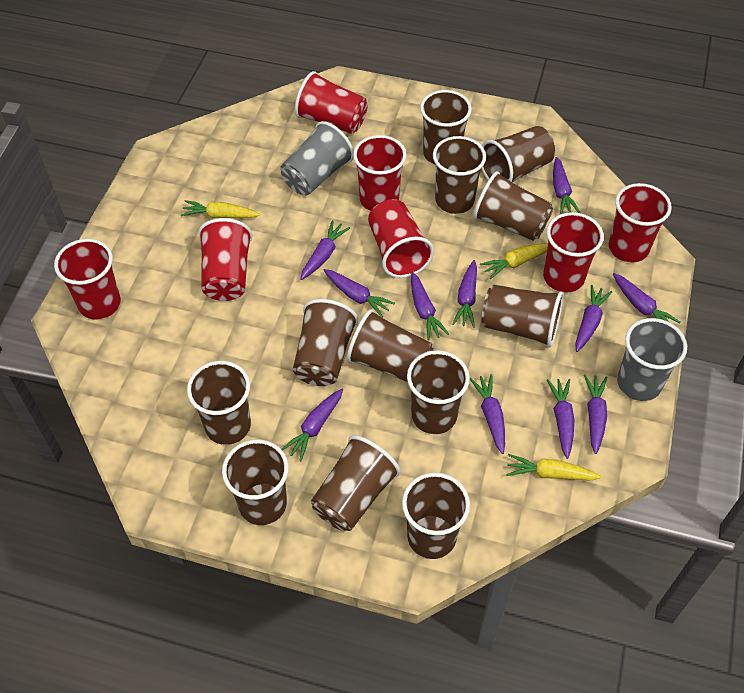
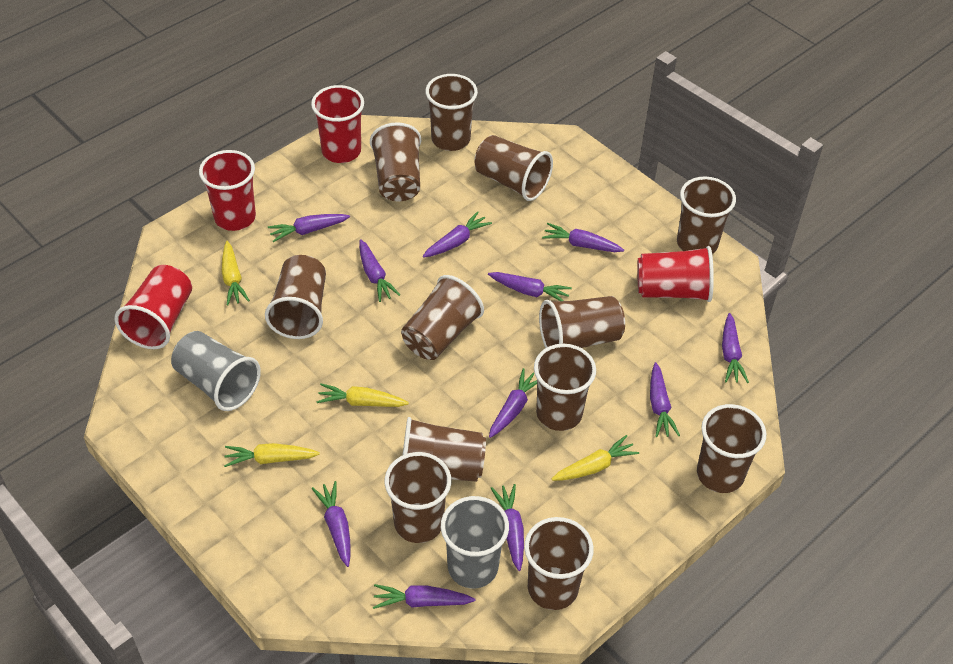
red cup: [54,239,121,320] [198,218,253,301] [295,71,368,134] [353,135,407,211] [368,199,434,278] [543,212,604,292] [609,183,672,263] = 7 -> [114,265,192,349] [199,150,256,231] [311,85,364,163] [637,246,714,302] = 4
yellow carrot: [181,200,260,218] [480,243,548,279] [507,454,602,481] = 3 -> [222,241,250,306] [224,443,320,467] [317,384,409,407] [551,435,639,481] = 4

